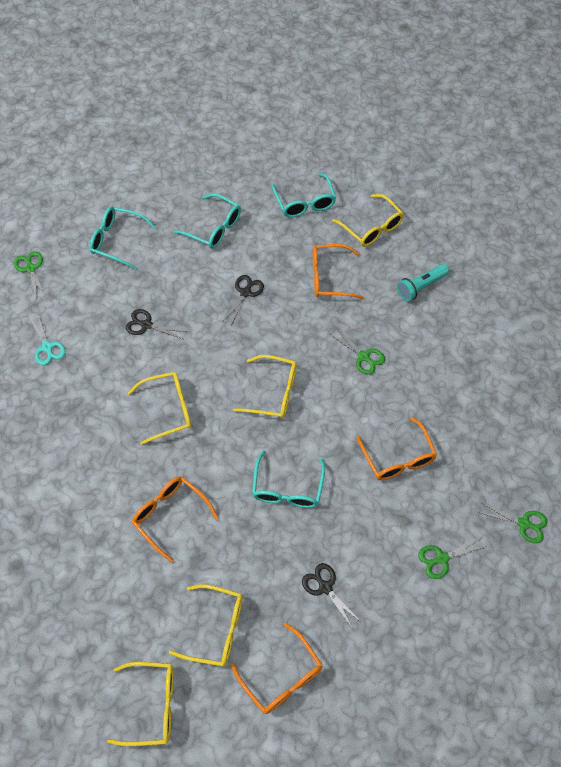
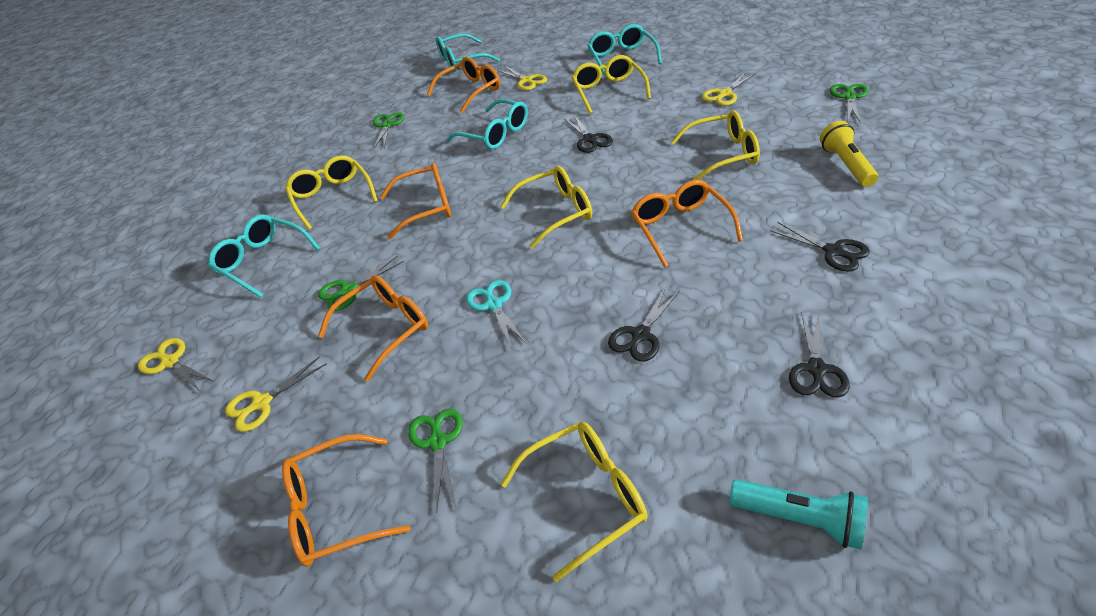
black scissors: [126,309,187,339] [223,275,264,325] [302,563,362,629] = 3 -> [564,115,613,153] [608,288,679,362] [770,222,870,272] [789,312,850,398] = 4
orange glasses: [132,476,219,563] [231,622,323,714] [313,244,364,299] [356,417,437,480] = 4 -> [282,434,410,567] [318,275,428,381] [380,163,451,239] [427,57,500,113] [631,180,743,268] = 5
yellow flashlight: none = 0 -> [820,121,878,187] = 1
yellow scissors: none = 0 -> [138,338,213,391] [225,356,326,432] [497,66,547,90] [702,72,755,106] = 4

